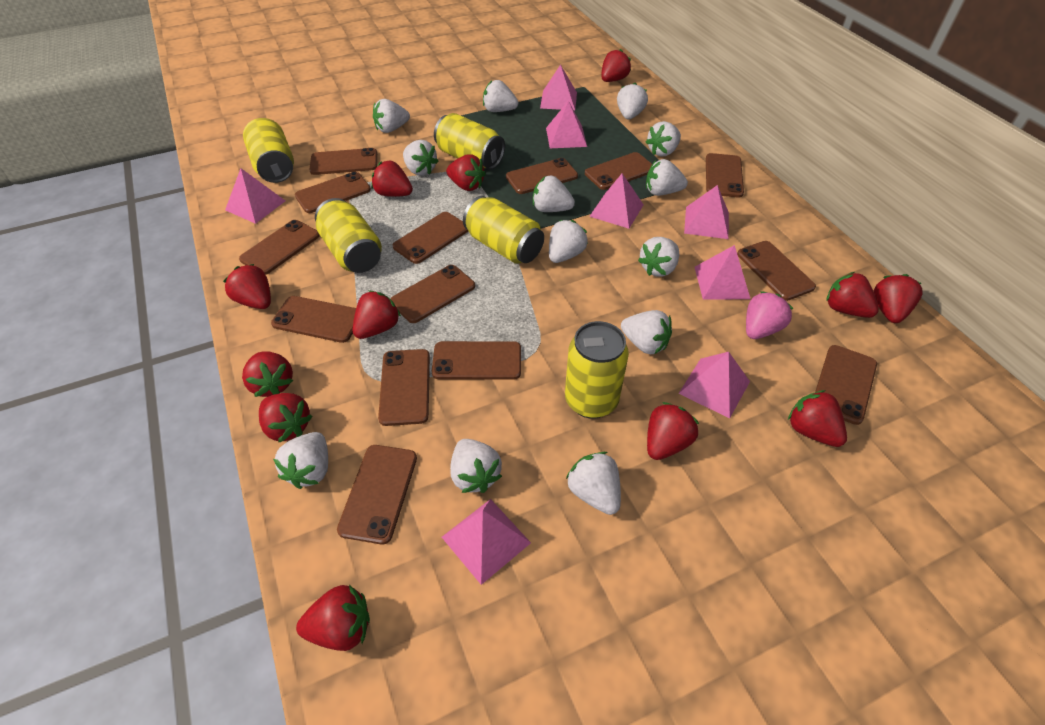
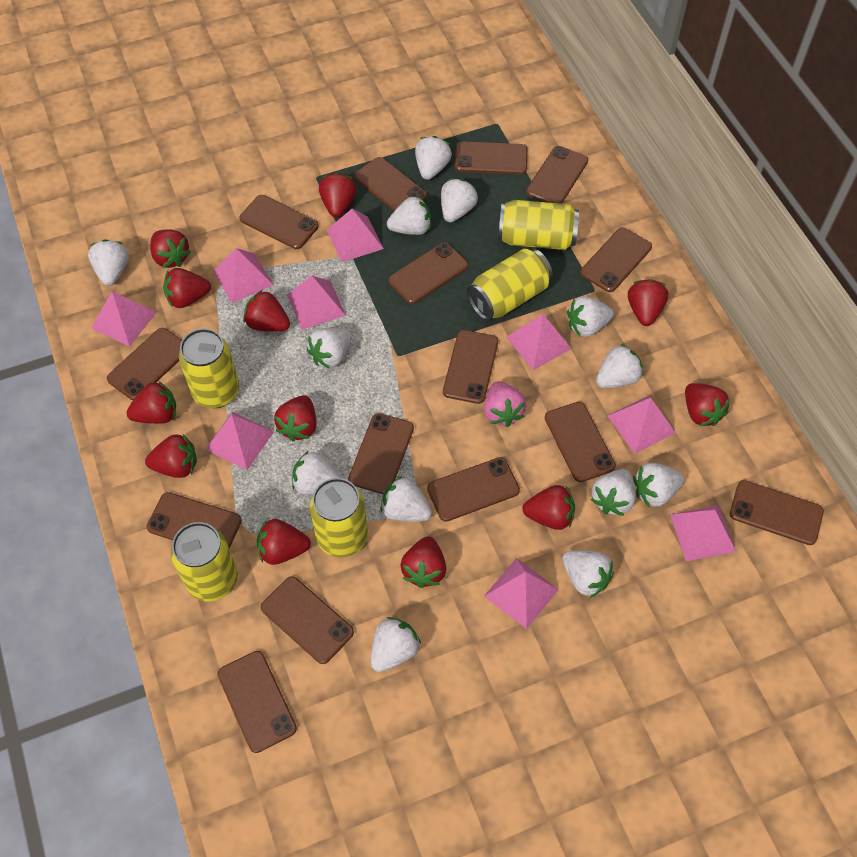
brown phone: [239,220,320,275] [271,296,356,343] [295,172,371,213] [309,148,377,175] [337,445,417,544] [378,349,430,426] [391,265,475,323] [393,212,468,264] [432,341,521,380] [506,158,578,194] [585,152,652,190] [706,153,744,197] [737,241,816,301] [815,345,877,425] = 14 -> [107,328,182,400] [147,492,242,549] [217,651,297,753] [240,195,319,249] [261,576,354,664] [348,413,414,494] [354,157,427,211] [388,242,468,304] [427,457,520,522] [443,330,498,404] [455,141,527,174] [526,146,588,204] [545,402,616,482] [580,227,652,292] [730,480,824,545] = 15
pink pyramid: [225,168,285,224] [442,499,531,585] [540,64,577,110] [546,100,587,148] [589,173,644,229] [679,352,750,418] [684,185,729,239] [695,245,750,300] = 8 -> [91,291,157,347] [205,412,274,470] [213,248,274,303] [287,276,346,330] [327,208,384,262] [484,558,559,629] [506,314,572,370] [608,396,676,454] [670,505,736,561] = 9

